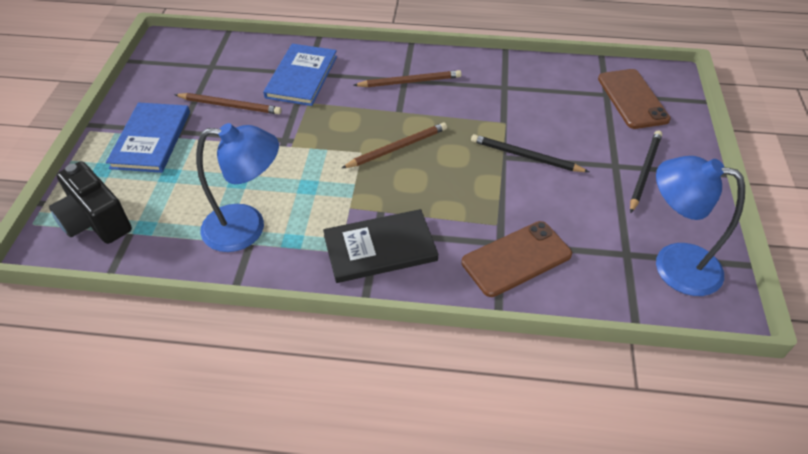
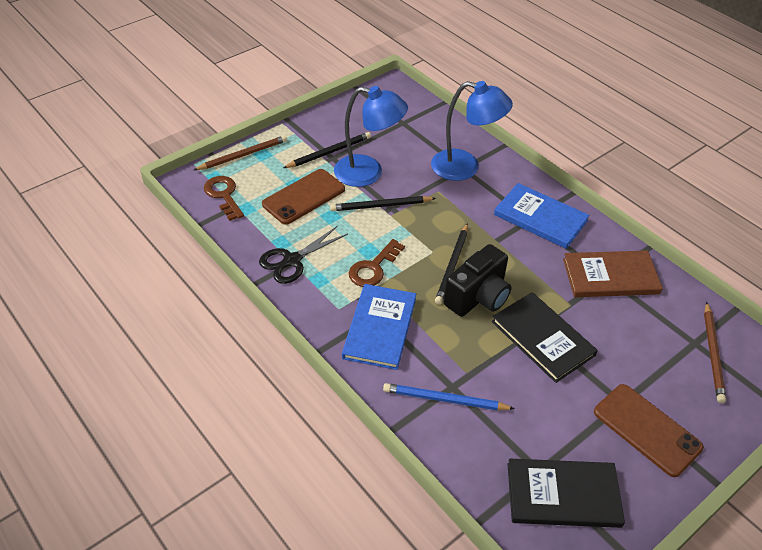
black book: [323,209,438,283] = 1 -> [492,292,598,383] [508,459,625,528] = 2
black pencil: [471,134,589,172] [630,131,662,213] = 2 -> [283,132,371,168] [330,196,436,211] [435,223,468,305] = 3
black scissors: none = 0 -> [259,226,348,284] = 1
blue pencil: none = 0 -> [383,383,515,410] = 1
brown book: none = 0 -> [563,250,663,297] = 1
brown key: none = 0 -> [204,176,244,221] [349,239,405,287] = 2
brown pencil: [174,93,282,114] [342,123,447,168] [353,70,462,87] = 3 -> [194,135,287,170] [704,302,726,403] = 2

